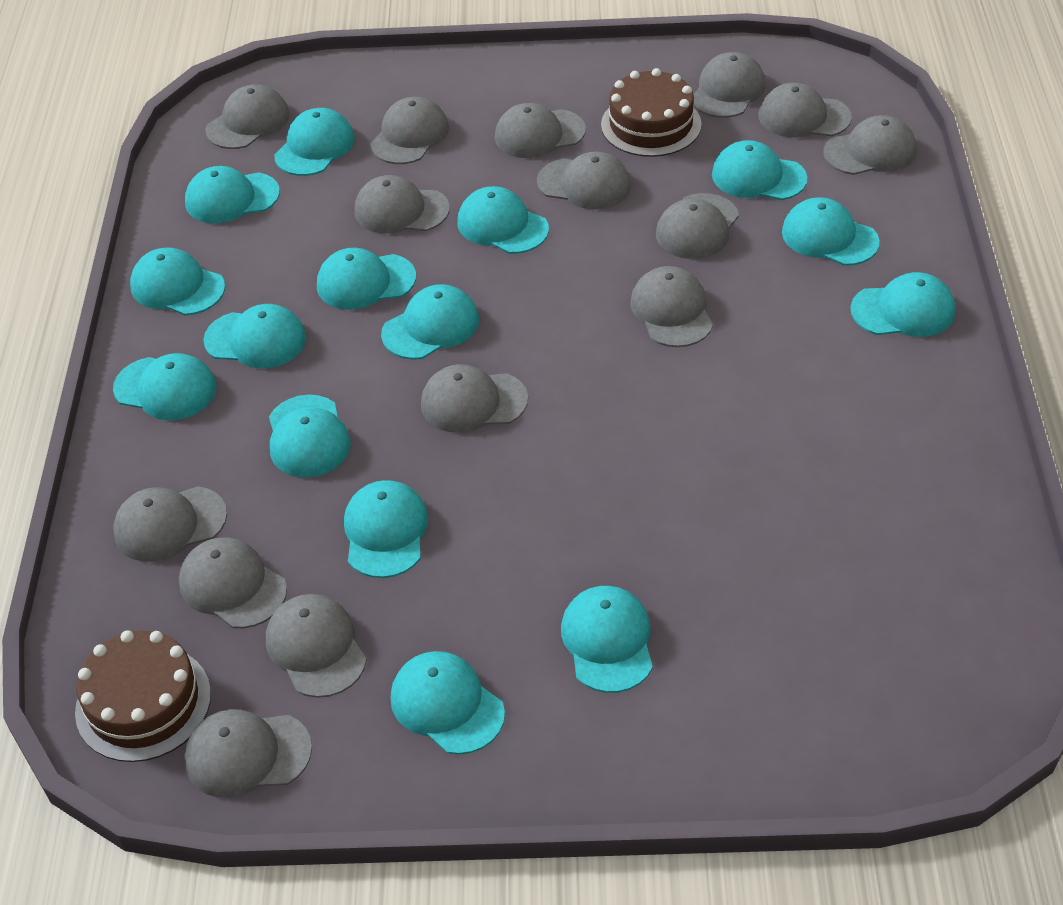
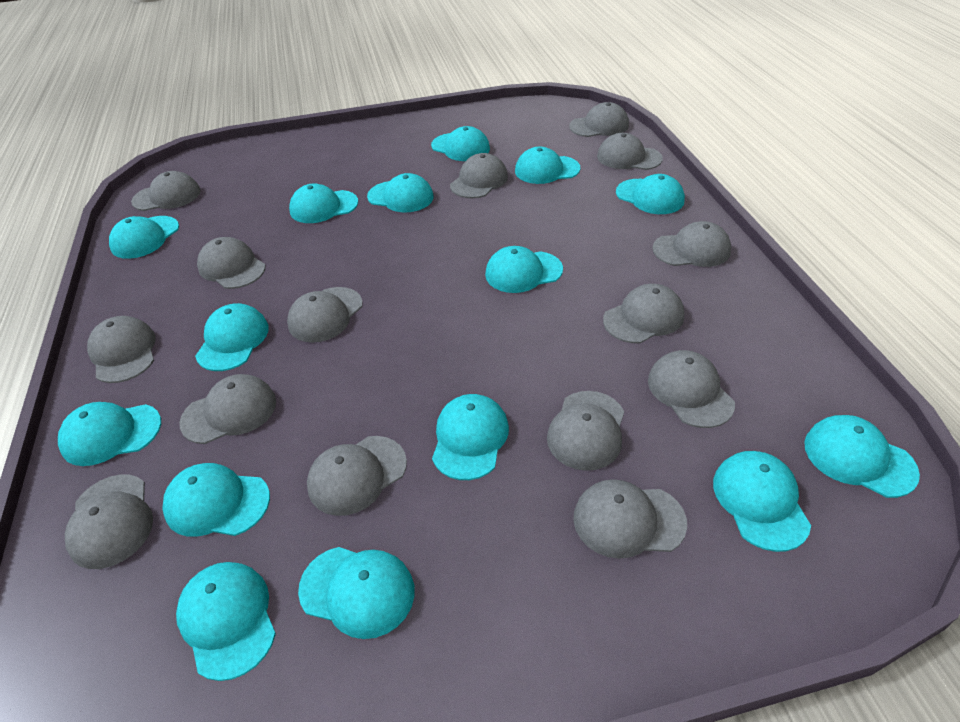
brown cake: [75,630,211,762] [601,68,702,157] = 2 -> none = 0

